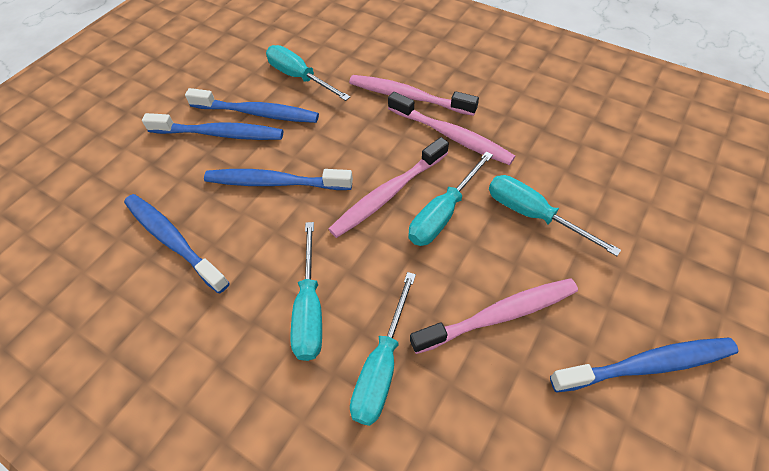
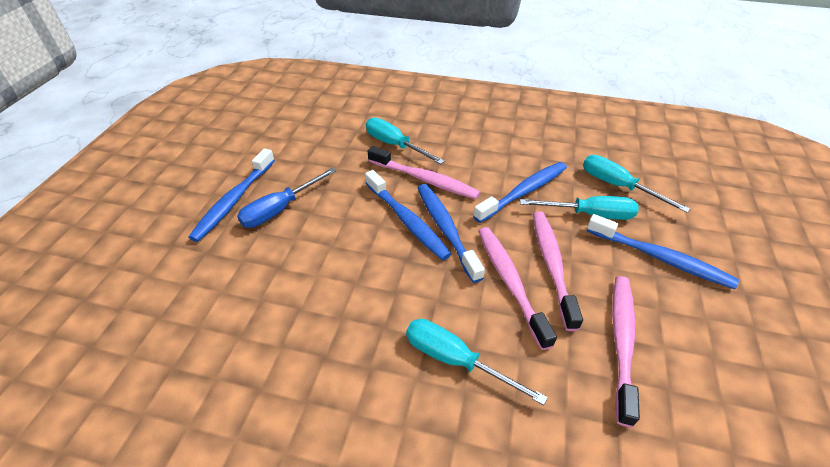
blue screwdriver: none = 0 -> [237,167,337,228] = 1
turquoise screwdriver: [266,45,350,101] [291,222,322,361] [350,272,416,426] [408,151,493,246] [489,175,621,256] = 5 -> [366,118,445,164] [406,319,548,405] [520,196,639,220] [583,155,690,213] = 4

